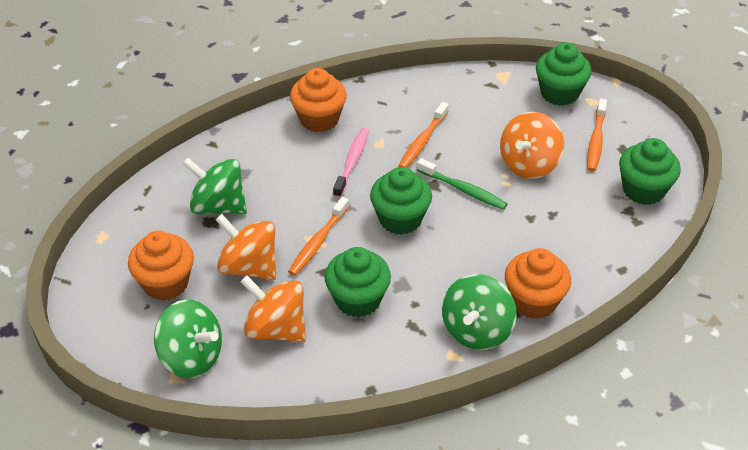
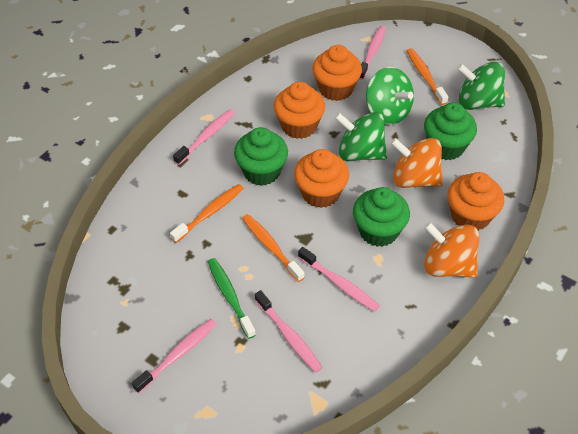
green cupcake: [325,247,391,317] [370,167,432,235] [536,42,592,106] [619,138,681,205] = 4 -> [234,127,288,186] [353,187,410,247] [424,103,477,160] = 3
orange cupcake: [128,231,194,301] [290,68,347,132] [505,248,571,319] = 3 -> [274,82,325,139] [294,149,349,208] [312,45,362,101] [448,172,504,231] = 4
orange spinning top: [215,214,276,280] [241,276,306,342] [500,112,564,179] = 3 -> [391,138,443,188] [424,222,479,278] = 2
pink toothbrush: [333,128,369,198] = 1 -> [132,319,217,393] [173,109,235,165] [255,290,323,373] [298,247,379,312] [359,26,386,80] = 5

